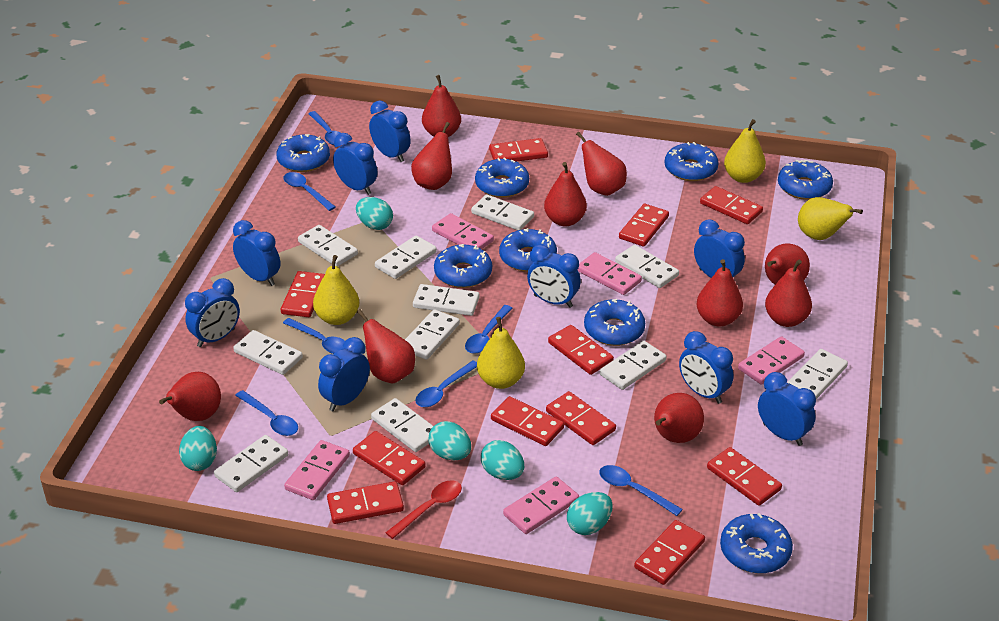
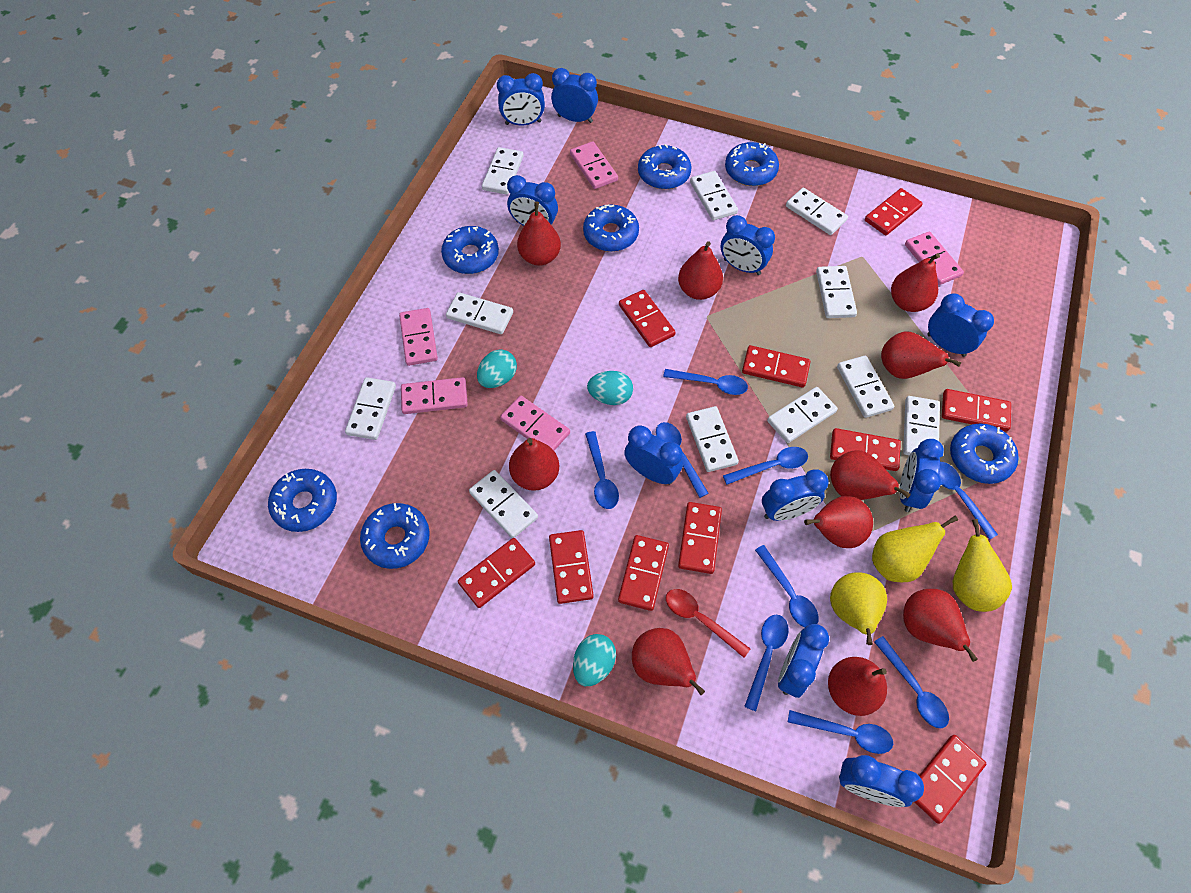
blue clock: [185,278,240,347] [233,220,280,286] [318,337,370,411] [333,133,377,195] [369,101,410,162] [527,245,581,308] [679,331,734,404] [694,219,745,278] [758,372,816,446] = 9 -> [497,73,545,125] [507,175,558,226] [551,68,598,123] [624,426,683,485] [721,215,775,275] [762,469,829,521] [778,624,829,698] [839,755,924,807] [900,439,944,512] [927,294,994,357] = 10
blue donut: [276,134,330,172] [434,244,492,288] [475,157,529,198] [499,228,557,272] [584,299,645,346] [664,142,719,181] [720,513,793,573] [778,160,833,200] = 8 -> [268,469,337,532] [360,503,430,569] [441,226,499,274] [583,205,639,252] [638,144,691,189] [725,142,779,186] [950,423,1019,484] = 7
blue spoon: [235,390,298,436] [283,318,345,354] [284,172,336,211] [308,111,340,145] [415,361,477,407] [465,305,512,354] [599,465,683,516] = 7 -> [585,431,619,509] [656,422,709,498] [663,369,748,395] [723,447,808,484] [744,615,789,711] [755,545,819,628] [788,710,893,754] [874,636,949,728] [939,462,998,540] = 9
red domino: [281,271,325,317] [327,481,404,524] [353,431,426,485] [489,138,548,162] [491,396,564,446] [546,391,616,445] [548,325,614,375] [619,204,669,246] [634,520,705,585] [700,186,763,224] [707,447,782,506] = 11 -> [458,538,535,608] [549,530,594,604] [618,535,669,611] [619,290,676,347] [678,502,722,574] [742,345,810,388] [830,428,901,471] [865,188,923,235] [915,735,986,824] [942,389,1011,431] = 10
turquoise egg: [179,426,217,471] [356,197,393,230] [428,421,471,461] [481,440,524,480] [567,492,613,535] = 5 -> [477,349,517,388] [573,634,616,686] [587,371,633,405] = 3
yellow pear: [313,255,359,325] [477,317,525,389] [724,119,766,183] [798,197,863,240] = 4 -> [830,572,887,645] [872,516,958,582] [953,519,1012,612] = 3

